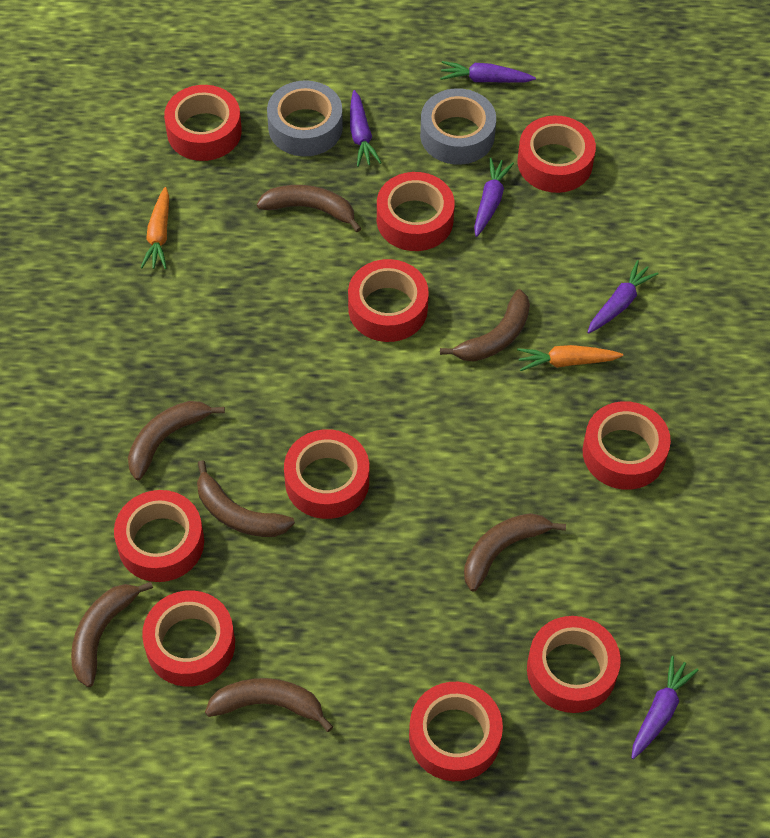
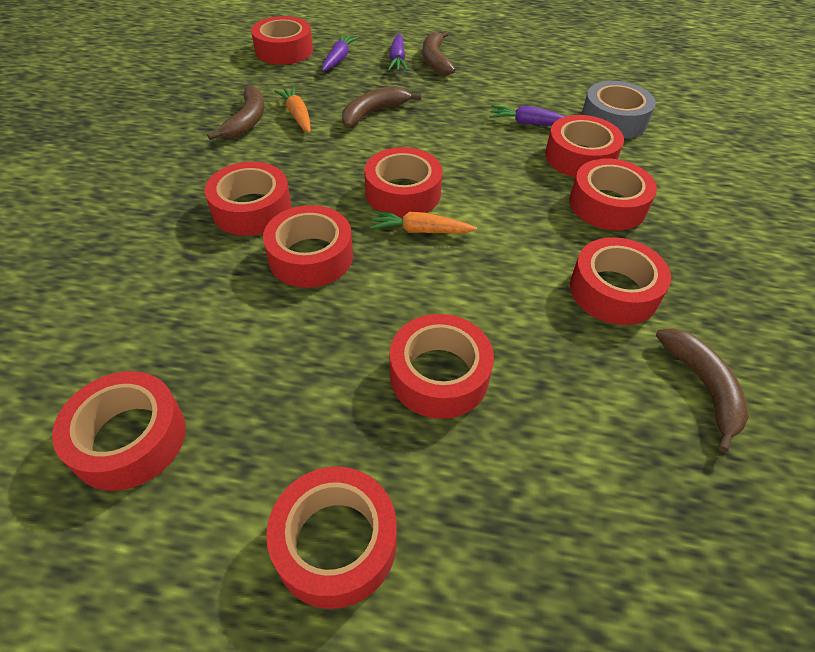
brown banana: [71,582,153,687] [128,401,225,480] [197,460,295,537] [205,678,333,732] [257,185,362,232] [440,289,530,361] [464,513,566,591] = 7 -> [207,85,264,140] [342,86,421,127] [422,31,456,75] [656,328,749,452] = 4
grey tape: [267,80,343,156] [420,88,496,165] = 2 -> [581,81,656,139] = 1
purple carrot: [350,90,382,167] [440,61,536,83] [474,157,514,237] [587,260,658,333] [631,656,698,759] = 5 -> [322,34,358,71] [388,34,408,71] [489,105,566,125] = 3

